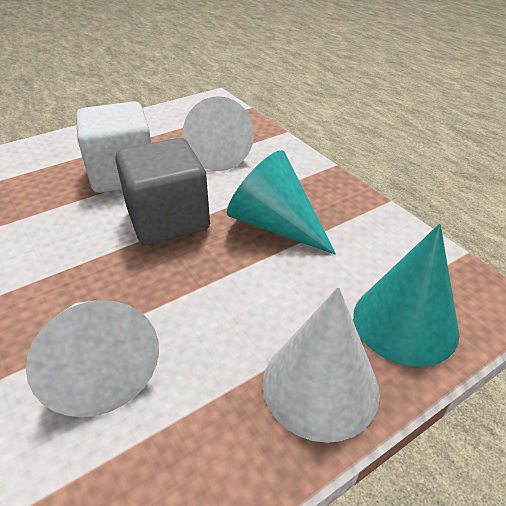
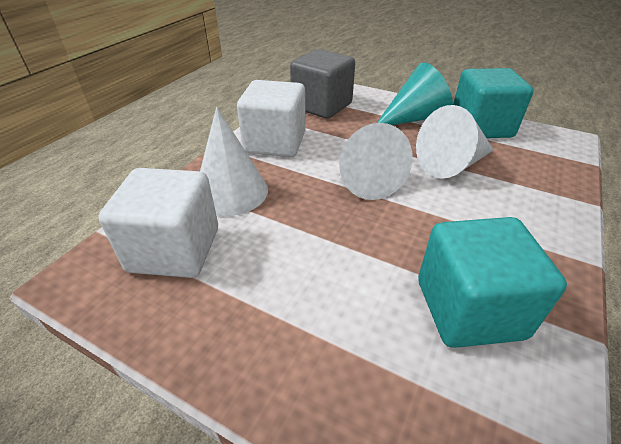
turquoise cone: [227,150,336,254] [353,223,460,367] = 2 -> [377,63,453,125] = 1
turquoise cube: none = 0 -> [418,217,567,348] [453,68,534,138] = 2
white cube: [76,101,151,193] = 1 -> [98,168,218,278] [237,80,306,157] = 2

